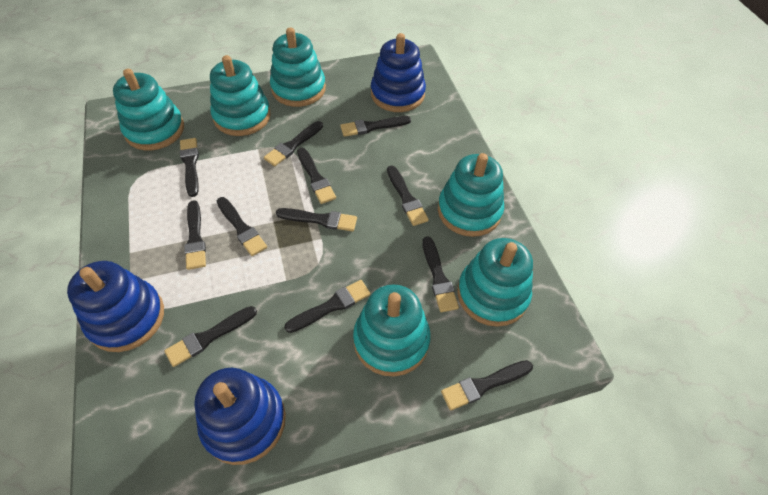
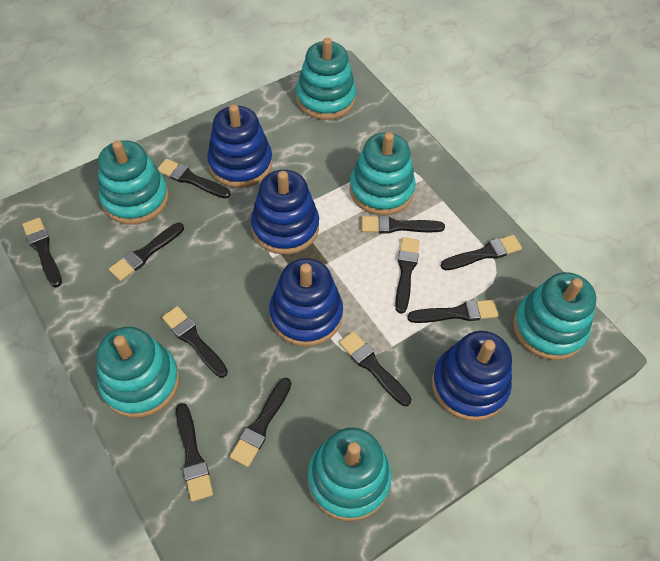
black brush: [164,306,257,367] [180,138,199,197] [184,200,206,270] [217,197,267,256] [264,121,323,166] [276,208,357,231] [284,280,370,333] [297,148,336,204] [340,116,411,137] [387,165,429,226] [422,237,459,312] [441,360,533,411] = 12 -> [22,218,62,287] [109,223,184,281] [157,159,231,199] [162,306,228,378] [176,403,213,502] [230,378,291,467] [339,331,411,406] [361,215,445,234] [395,237,420,314] [408,300,498,323] [441,235,522,270] = 11
blue stacking toy: [67,261,164,352] [194,368,286,465] [371,33,426,112] = 3 -> [207,104,273,188] [251,170,319,254] [269,258,343,347] [432,331,512,421] = 4

